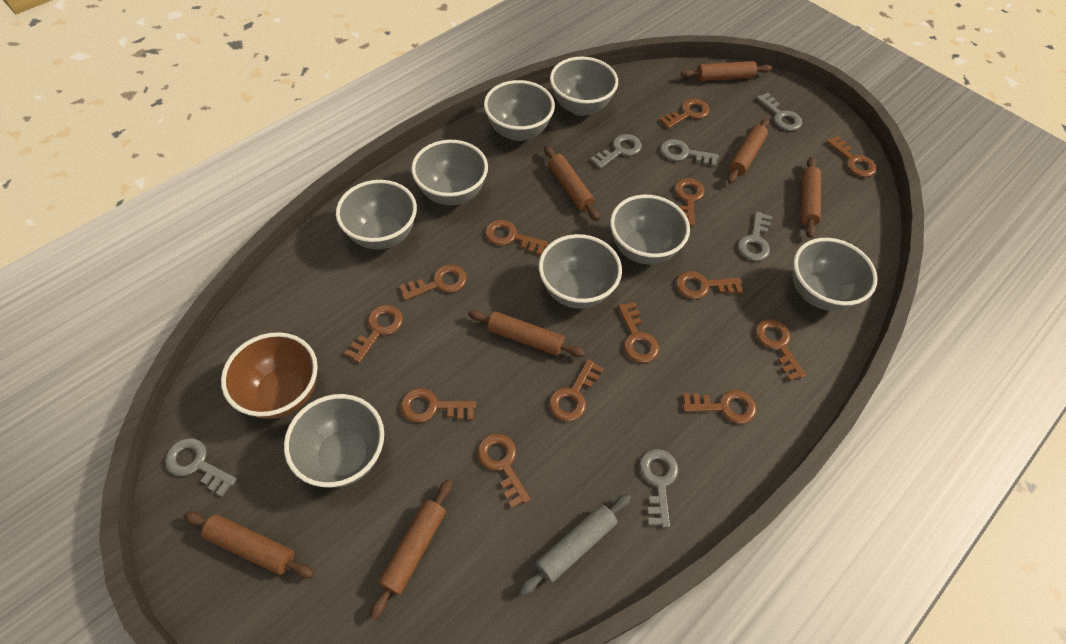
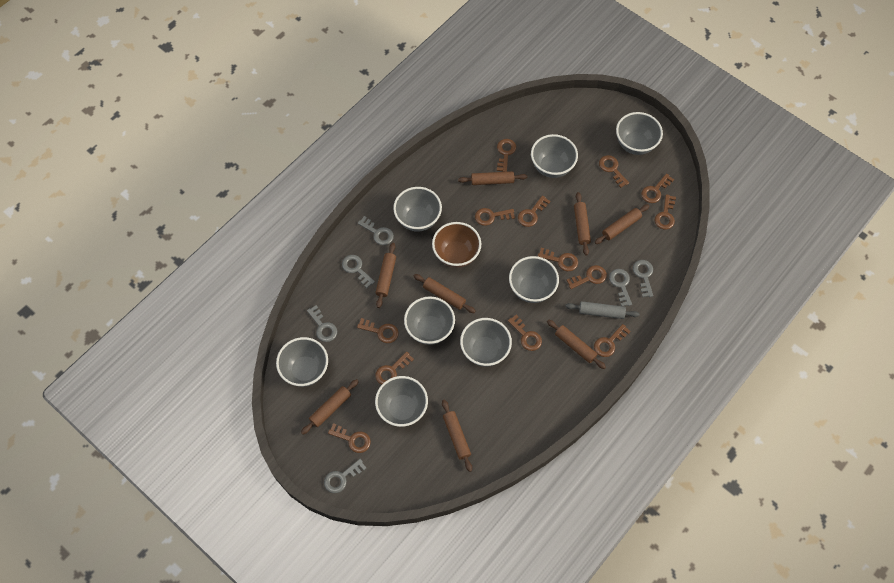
brown rolling pin: [183,511,314,578] [370,480,452,620] [468,310,585,357] [544,146,599,221] [681,61,772,81] [727,118,769,184] [801,157,821,238] = 7 -> [301,379,359,435] [376,243,396,308] [414,274,476,313] [442,400,472,472] [458,171,527,185] [547,319,606,369] [574,192,591,256] [595,204,649,244] = 8

